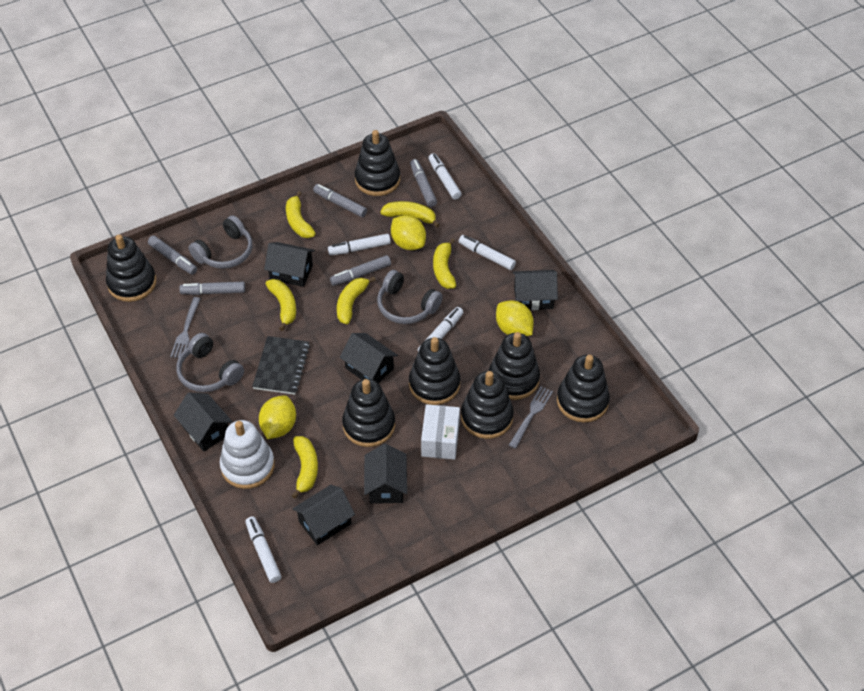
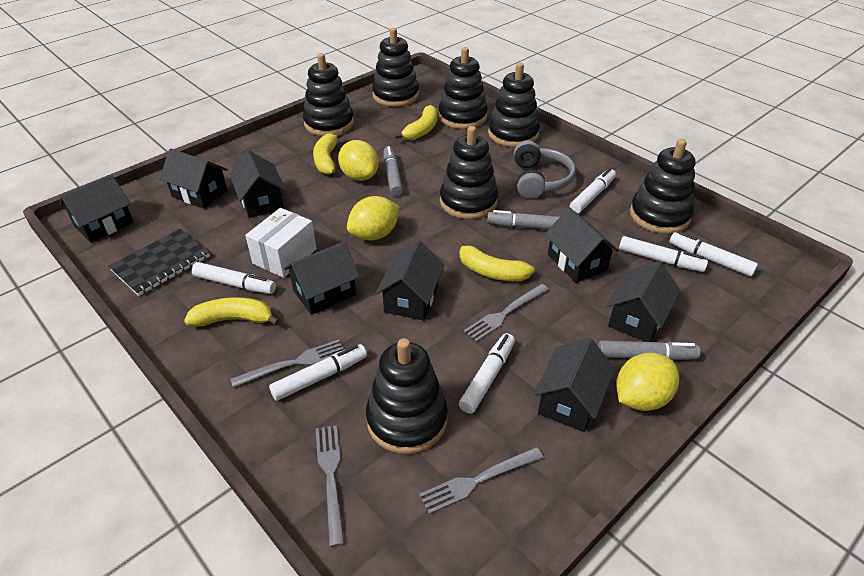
black house: [174,392,233,451] [264,242,315,287] [292,485,355,545] [340,333,398,383] [364,444,407,504] [512,270,558,310] = 6 -> [60,174,133,243] [160,149,228,209] [230,150,286,218] [284,242,360,315] [376,240,444,320] [534,338,615,432] [545,207,619,283] [606,261,681,342] = 8
grey fork: [170,297,201,358] [509,386,553,449] = 2 -> [230,340,344,388] [315,425,345,547] [419,447,543,514] [464,284,549,342] = 4
grey headphones: [176,333,244,392] [188,215,253,269] [377,270,443,324] = 3 -> [514,140,576,199] = 1
grey marker: [148,235,197,275] [179,282,245,295] [313,184,367,217] [330,255,391,286] [410,159,437,207] = 5 -> [383,146,403,196] [487,210,559,230] [598,340,700,360] = 3
white marker: [245,516,282,583] [328,234,391,255] [418,307,464,352] [429,153,462,200] [459,235,516,270] = 5 -> [192,262,276,294] [269,344,367,401] [459,333,515,414] [570,168,616,213] [619,236,708,272] [669,232,758,277] = 6
white stacking toy: [220,420,275,489] = 1 -> none = 0
yellow banana: [266,279,296,331] [286,191,316,238] [291,436,318,499] [337,276,376,324] [380,201,440,228] [433,238,456,289] = 6 -> [184,297,280,327] [313,132,343,175] [394,105,438,140] [457,240,534,281] = 4

